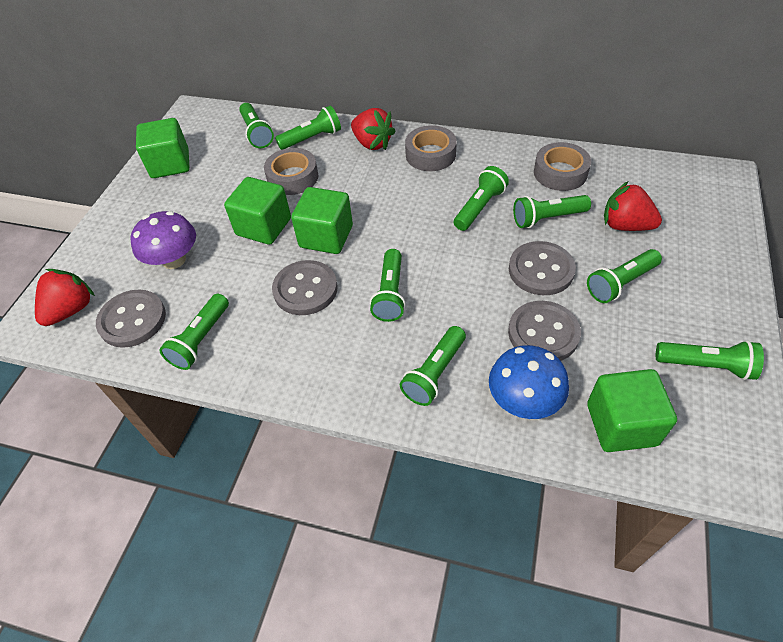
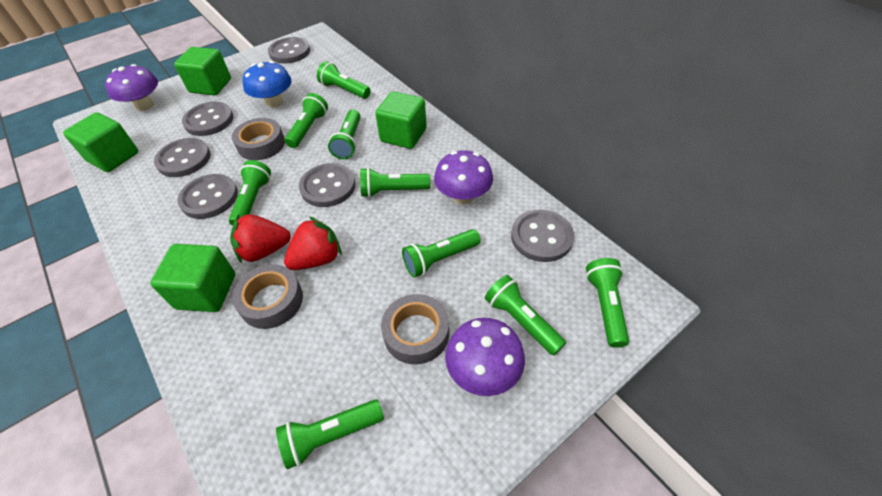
grey button: [96,290,166,348] [272,260,338,315] [508,301,581,361] [509,241,576,295] = 4 -> [154,138,211,177] [177,174,238,219] [182,102,233,136] [268,37,310,64] [299,163,356,207] [511,210,574,262] = 6
purple mushroom: [130,211,196,269] = 1 -> [105,64,158,111] [434,150,493,205] [445,318,525,396] = 3
red strawberry: [35,269,95,326] [351,108,396,150] [604,182,662,231] = 3 -> [230,214,291,264] [284,217,342,270] = 2

